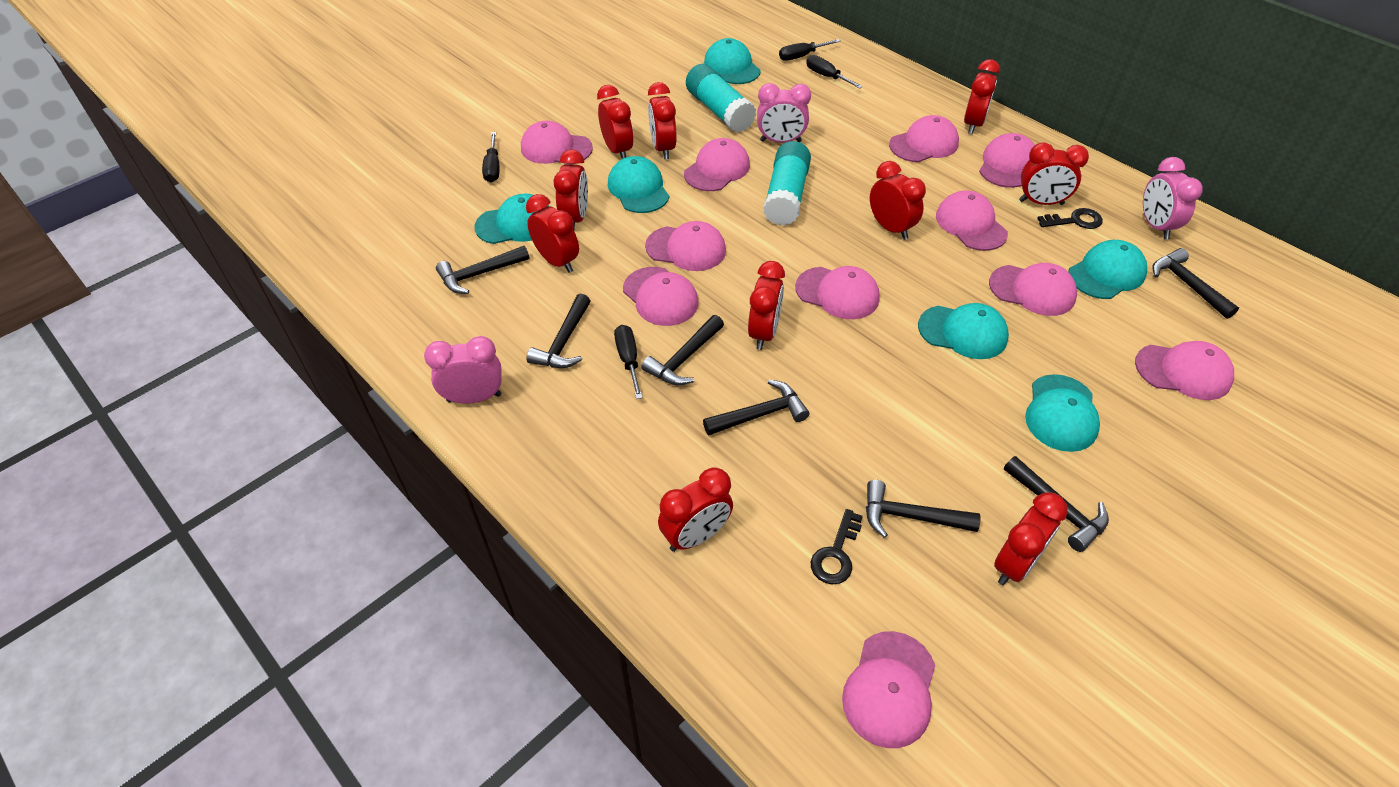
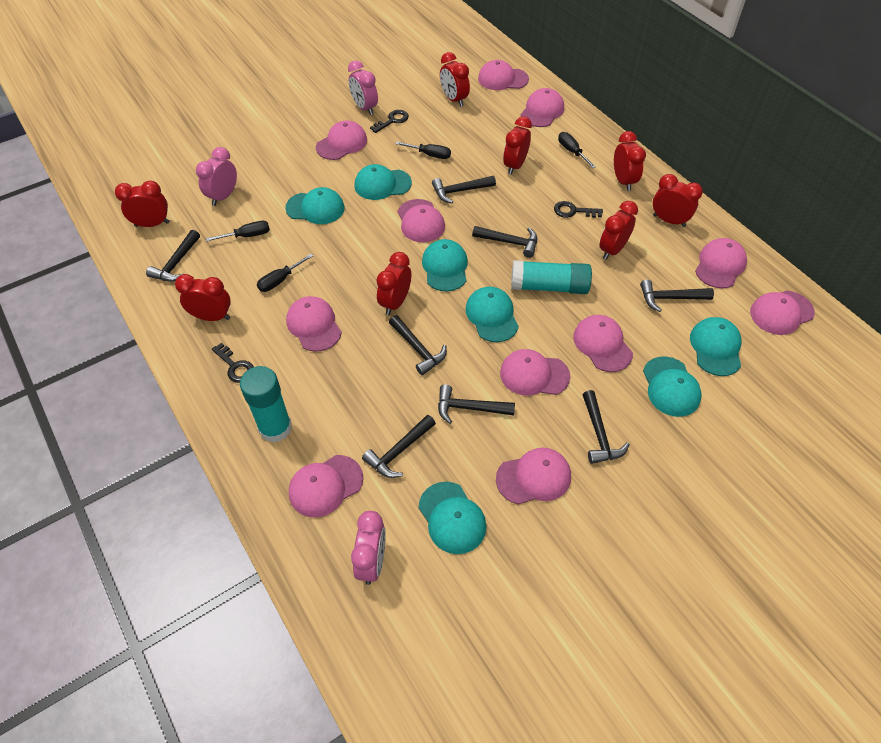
black hammer: [436,246,529,294] [527,294,590,368] [641,315,724,385] [703,380,809,435] [866,480,980,538] [1004,456,1109,552] [1152,248,1239,319] = 7 -> [146,230,200,282] [362,415,436,478] [389,315,447,375] [432,176,496,203] [438,384,515,424] [472,226,537,258] [582,390,630,464] [640,280,714,312] = 8
black key: [811,509,863,585] [1037,208,1103,229] = 2 -> [212,343,254,383] [370,110,409,133] [554,201,603,218] = 3
red clock: [526,194,579,273] [554,149,588,230] [597,85,634,159] [648,82,677,159] [658,467,733,552] [748,261,785,350] [870,161,926,240] [964,59,1000,134] [994,492,1068,585] [1019,142,1089,205] = 10 -> [115,181,170,227] [175,274,231,321] [376,252,411,315] [440,52,470,107] [503,117,532,175] [599,201,638,260] [614,131,646,191] [653,174,703,227] = 8
turquoise cap: [475,193,550,244] [608,156,669,213] [704,38,761,84] [918,303,1009,359] [1025,374,1100,452] [1069,240,1147,299] = 6 -> [285,187,345,224] [354,164,412,200] [419,482,487,554] [422,239,468,292] [465,286,519,342] [643,356,701,417] [690,317,741,376] = 7

